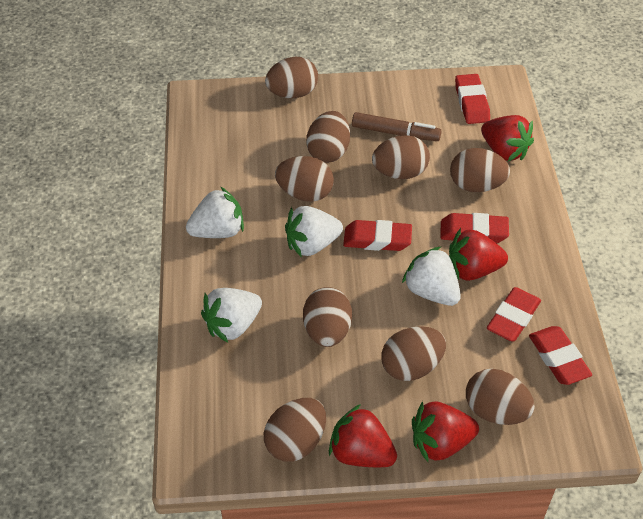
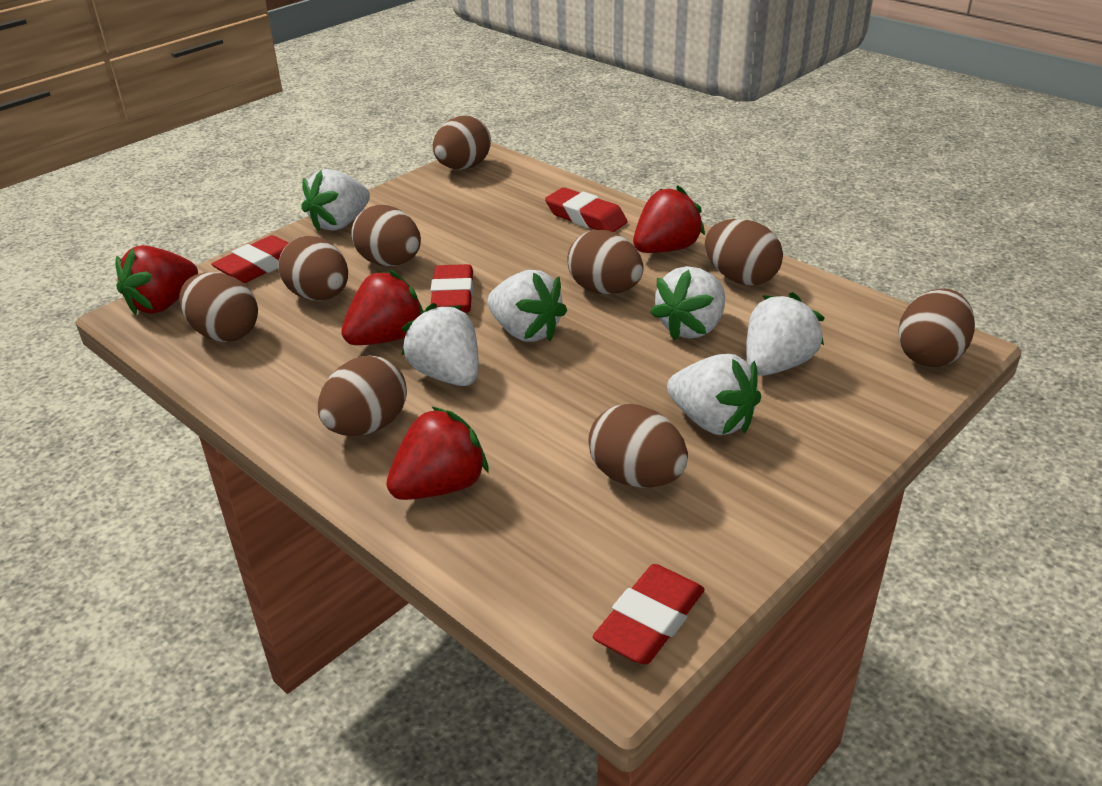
brown marker: [352,112,441,141] = 1 -> none = 0
red eraser: [343,220,412,251] [440,213,509,243] [455,74,490,124] [487,287,541,341] [529,326,592,385] = 5 -> [211,235,288,283] [430,264,474,313] [545,187,628,232] [592,564,705,665] = 4
white strawberry: [186,186,244,238] [201,288,262,343] [285,206,343,257] [402,246,461,306] = 4 -> [301,169,370,232] [401,303,479,386] [487,270,567,342] [650,266,725,341] [667,354,761,435] [746,292,824,376] = 6

